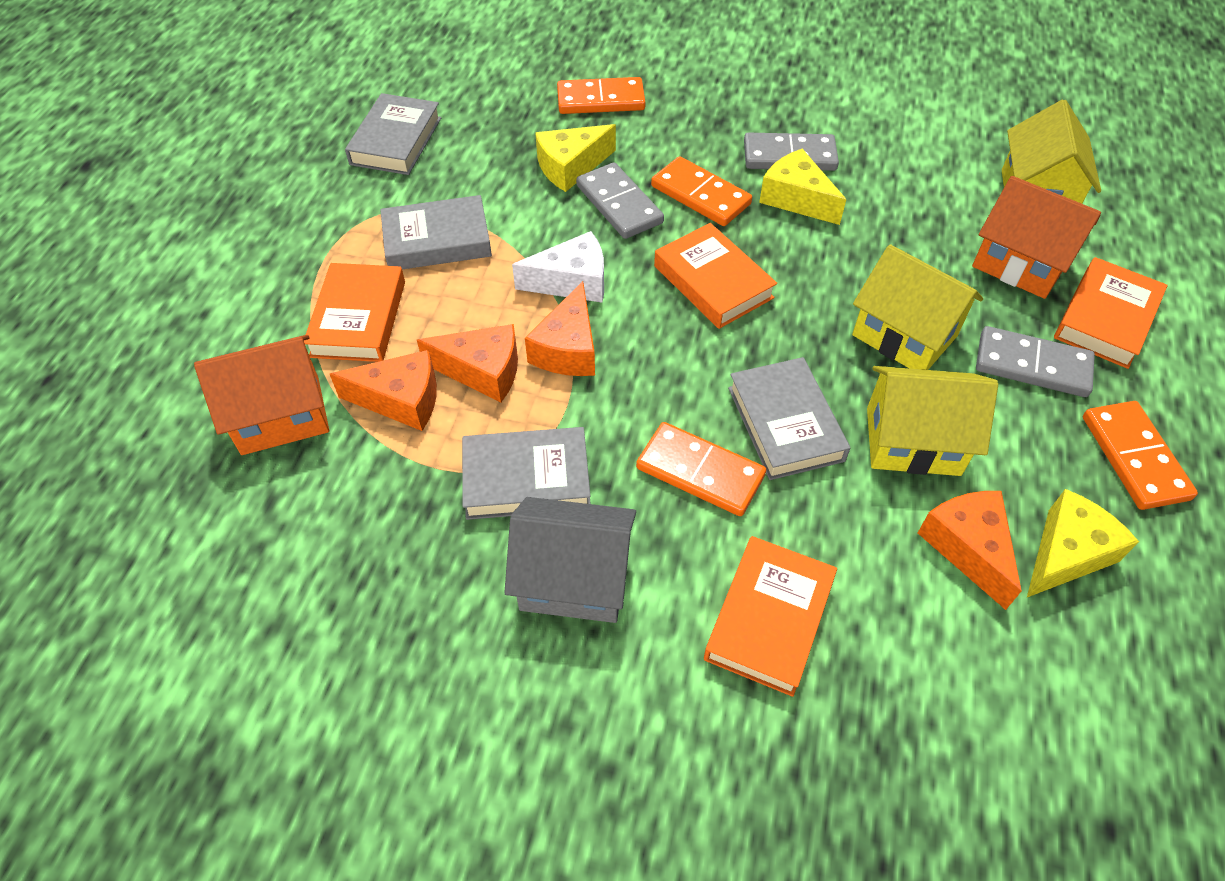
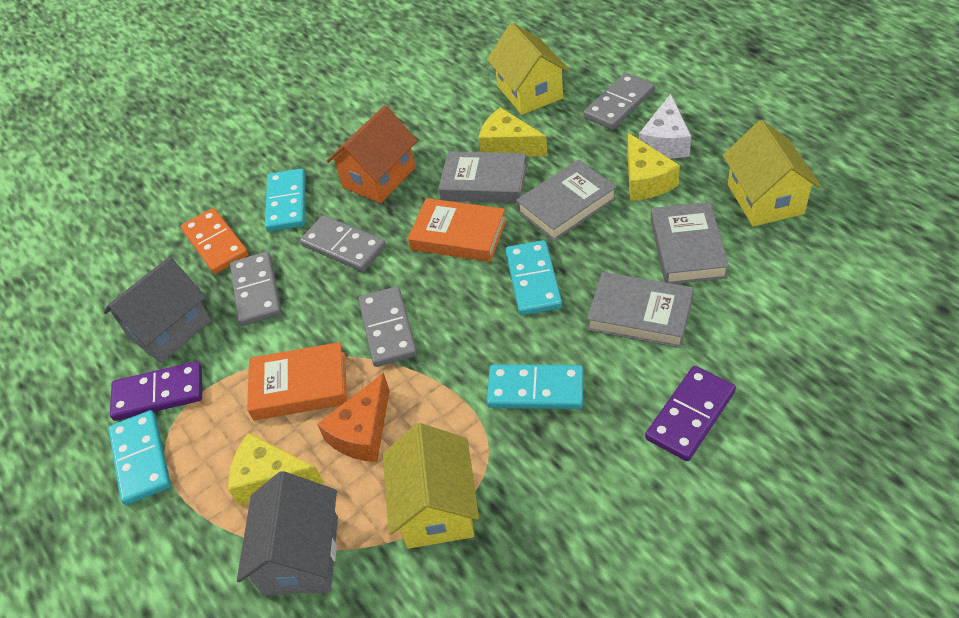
grey domino: [576,162,664,239] [744,133,839,171] [976,326,1095,397] = 3 -> [230,252,282,326] [300,215,386,272] [358,286,417,367] [583,73,654,130] = 4
grey house: [504,497,636,623] = 1 -> [104,257,211,363] [237,471,338,595] = 2
orange book: [304,263,405,362] [654,223,777,329] [704,536,837,697] [1054,257,1168,369] = 4 -> [247,342,347,420] [408,198,506,262] = 2
orange cheese: [330,350,437,431] [417,324,518,403] [525,281,595,376] [918,491,1022,610] = 4 -> [317,373,390,462] = 1
orange domino: [557,77,646,114] [636,422,766,516] [651,156,752,226] [1083,401,1198,510] = 4 -> [181,208,249,274] = 1
orange house: [194,335,329,455] [972,176,1101,299] = 2 -> [327,106,417,203] = 1
purple domino: none = 0 -> [110,361,202,421] [645,366,736,461] = 2
turquoise domino: none = 0 -> [108,410,171,505] [265,169,306,232] [486,364,583,409] [505,240,562,315] = 4

